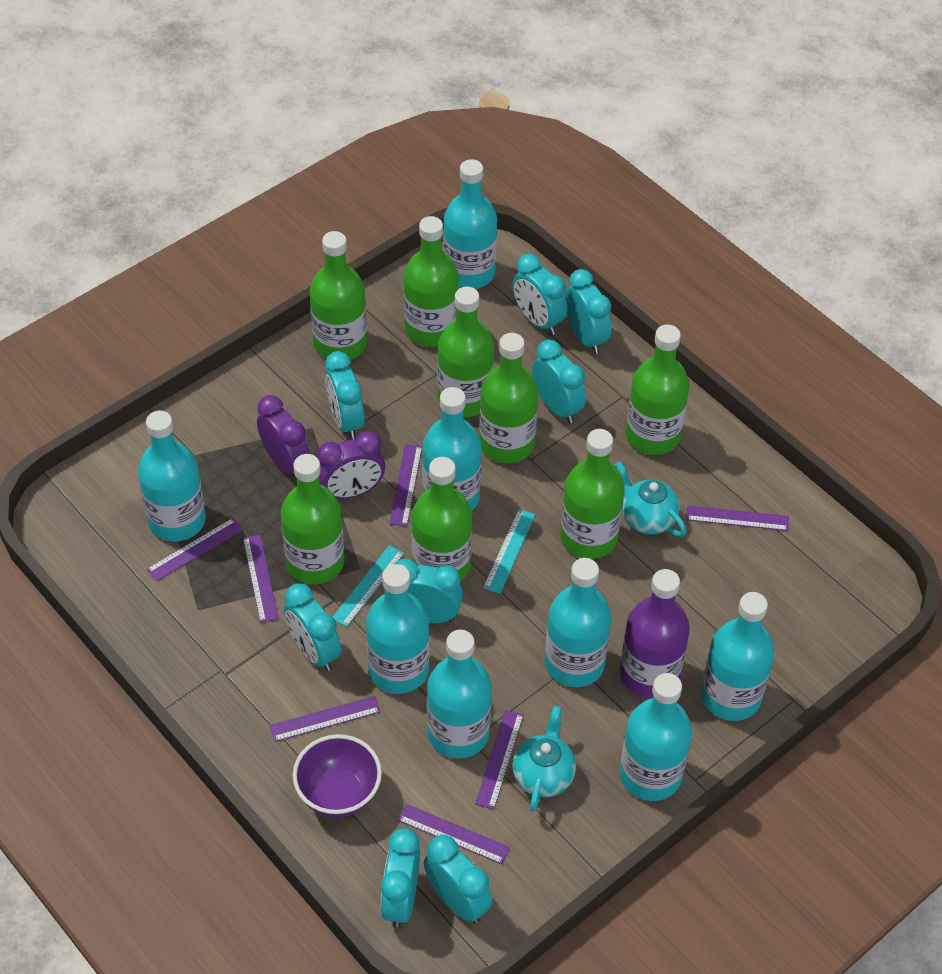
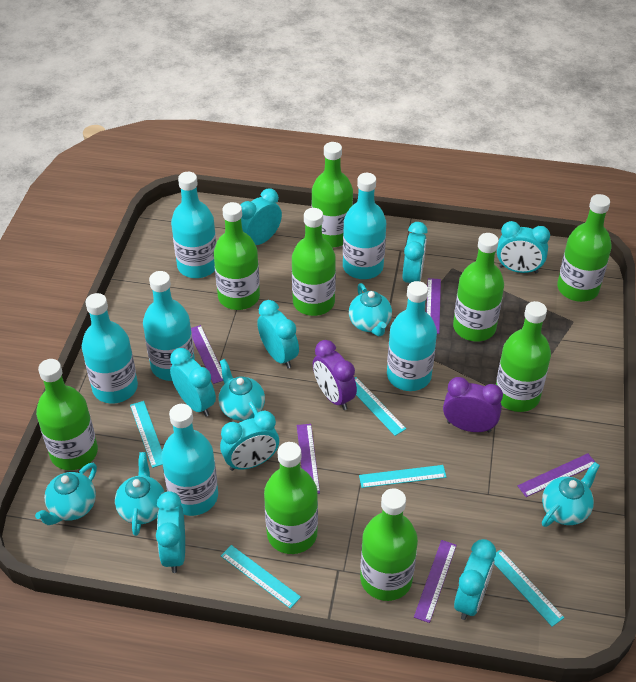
green bottle: [281,454,344,584] [310,231,367,360] [404,216,459,347] [412,457,472,582] [437,287,494,417] [479,333,538,463] [560,429,624,559] [626,325,690,455] = 8 -> [36,359,98,470] [214,202,260,310] [264,442,318,554] [292,208,336,316] [311,142,353,247] [360,488,418,601] [453,233,504,342] [496,301,551,412] [557,194,612,302] = 9
purple bottle: [620,569,690,698] = 1 -> none = 0
purple bowl: [293,734,382,818] = 1 -> none = 0
purple ruler: [146,518,243,581] [243,535,279,623] [269,696,380,742] [389,444,422,526] [398,804,510,864] [475,710,524,810] [686,506,789,531] = 7 -> [191,325,223,384] [297,424,320,494] [414,540,457,623] [426,278,441,334] [518,453,595,497] = 5
turquoise bottle: [138,410,206,542] [366,564,430,694] [422,387,481,510] [427,630,492,759] [443,159,497,289] [545,558,611,687] [620,673,692,801] [701,592,775,721] = 8 -> [82,293,138,403] [143,271,195,381] [161,404,218,516] [171,172,216,278] [343,173,386,279] [387,281,437,391] = 6
turquoise ruler: [333,545,404,627] [483,509,535,594] = 2 -> [130,401,163,468] [221,545,301,609] [355,377,406,436] [359,465,446,488] [494,549,564,627] = 5
turquoise teapot: [512,706,576,812] [615,461,687,537] = 2 -> [35,463,97,525] [115,452,165,536] [218,359,265,421] [349,283,392,336] [542,462,600,527] = 5

